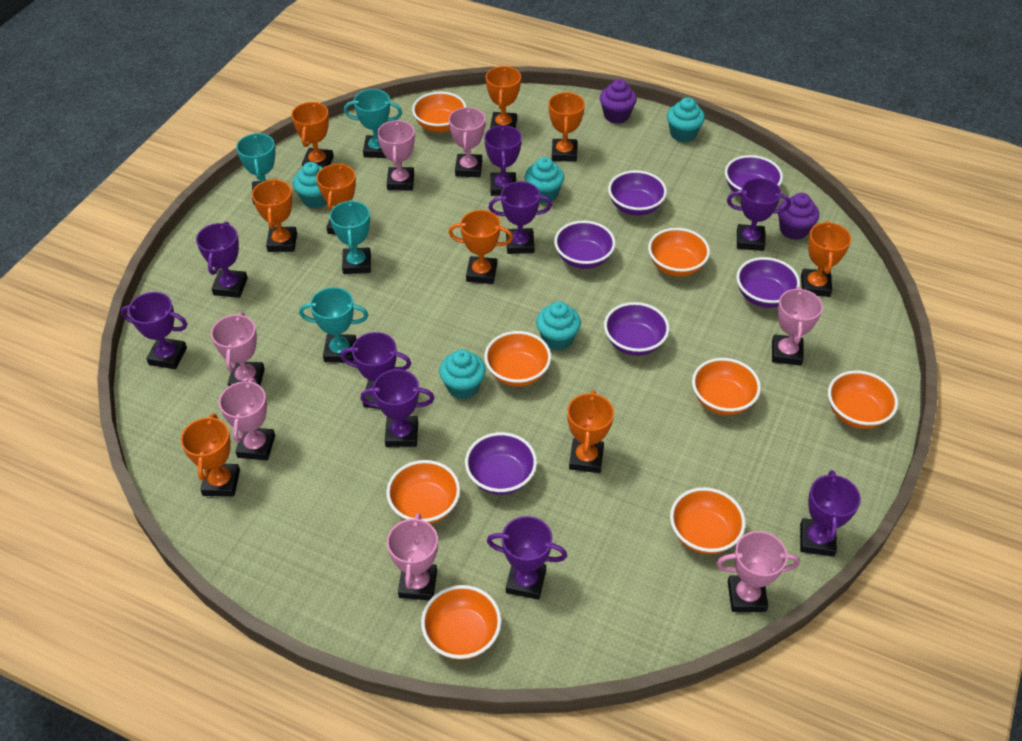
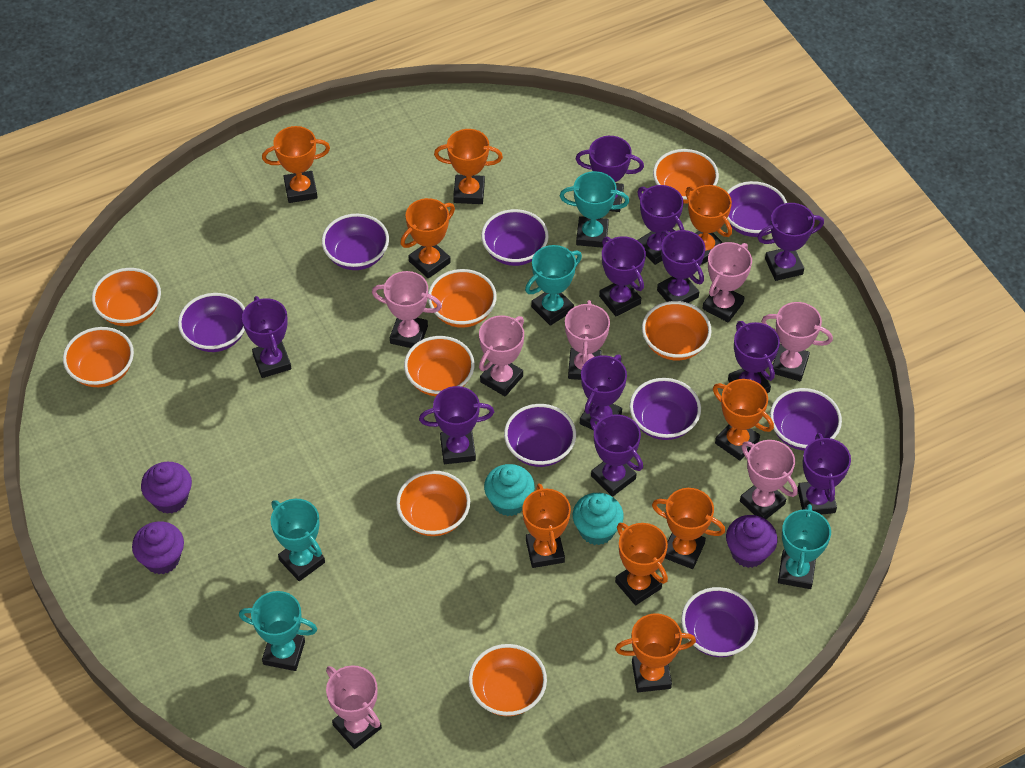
purple bowl: [465,432,537,495] [554,221,616,269] [604,302,669,356] [608,170,667,215] [725,155,783,196] [736,257,800,308] = 6 -> [178,293,245,352] [322,213,389,270] [481,209,549,266] [504,404,576,467] [629,378,701,440] [681,587,758,657] [727,181,787,237] [770,388,842,451] = 8
purple cupcake: [600,79,637,124] [778,193,819,240] = 2 -> [132,521,184,574] [141,462,192,514] [726,515,778,568] = 3
purple trophy: [121,292,187,369] [196,222,248,298] [340,332,411,409] [360,369,434,447] [484,125,522,196] [487,516,567,600] [489,181,552,254] [727,178,791,251] [800,470,861,557] = 9 -> [242,296,291,378] [419,386,494,464] [576,136,644,212] [580,355,627,430] [590,414,643,497] [599,236,646,316] [637,185,684,265] [657,230,705,303] [728,321,780,393] [757,203,824,281] [798,433,851,514] = 11
turquoise cupcake: [293,162,327,208] [439,349,486,399] [525,157,564,203] [536,301,581,351] [667,97,705,142] = 5 -> [484,464,535,516] [573,493,624,545] = 2
turquoise trophy: [236,133,275,205] [299,287,368,363] [330,200,371,274] [344,89,402,158] = 4 -> [239,591,317,671] [271,499,325,581] [525,245,582,326] [560,171,629,248] [778,504,831,589] = 5

